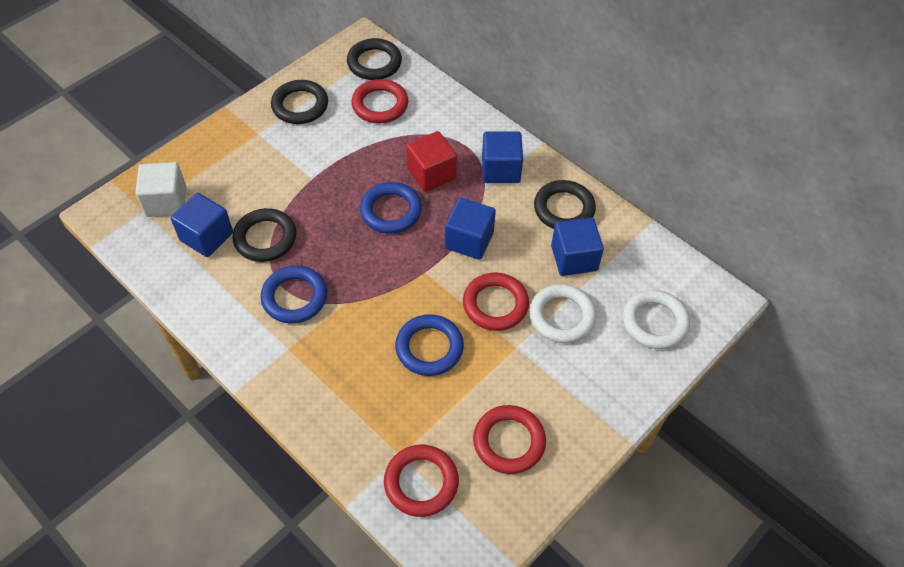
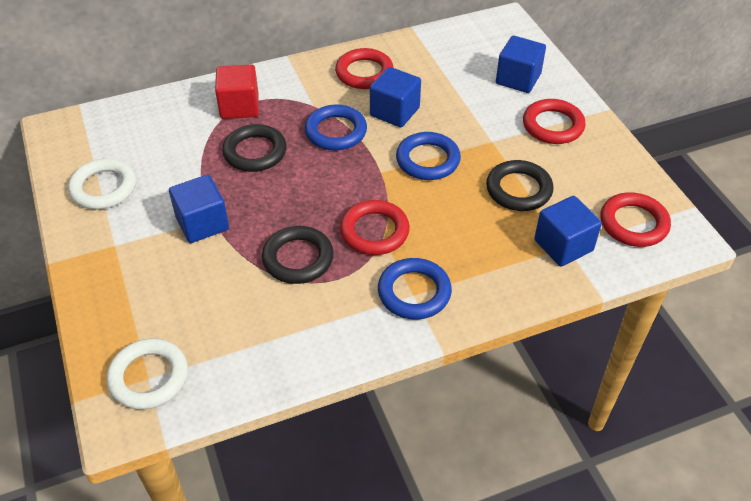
black ring: [232,208,296,262] [271,80,328,124] [347,38,402,80] [534,180,596,229] = 4 -> [222,124,287,172] [262,226,334,284] [486,160,553,211] = 3
white cube: [135,162,186,217] = 1 -> none = 0

